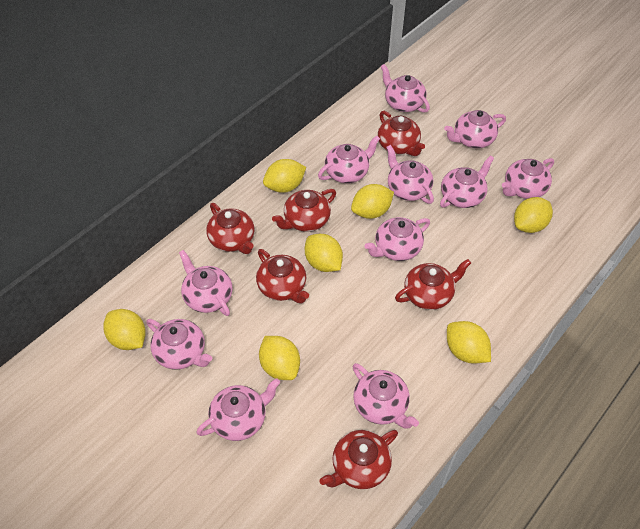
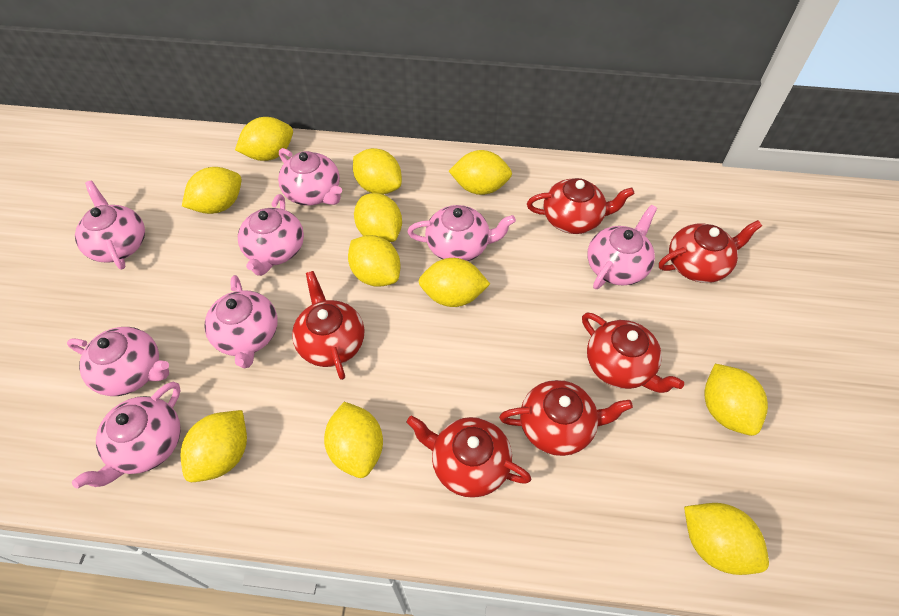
pink teapot: [146,319,212,370] [179,250,232,316] [197,378,280,441] [318,136,380,183] [353,363,419,428] [365,217,430,261] [380,64,430,113] [386,145,434,204] [440,155,494,208] [444,110,506,148] [502,158,554,199] = 11 -> [67,327,169,396] [72,382,181,489] [75,181,145,270] [204,275,278,368] [238,194,304,276] [278,148,342,206] [407,205,516,261] [588,205,657,289] = 8
yellow lemon: [103,309,146,350] [259,336,300,380] [263,159,306,193] [305,234,343,272] [351,184,394,219] [447,321,491,364] [514,197,553,233] = 7 -> [180,410,247,482] [182,167,242,214] [235,117,293,161] [324,402,383,478] [348,235,401,287] [353,148,402,194] [354,193,402,242] [419,258,490,307] [449,150,512,195] [684,503,769,575] [705,364,768,436] = 11

